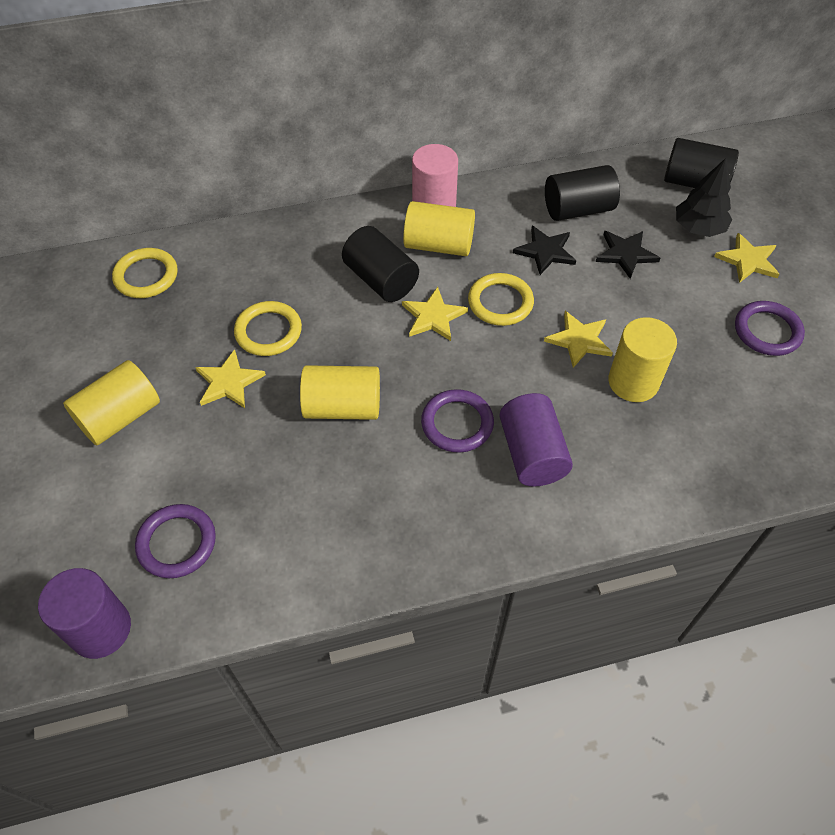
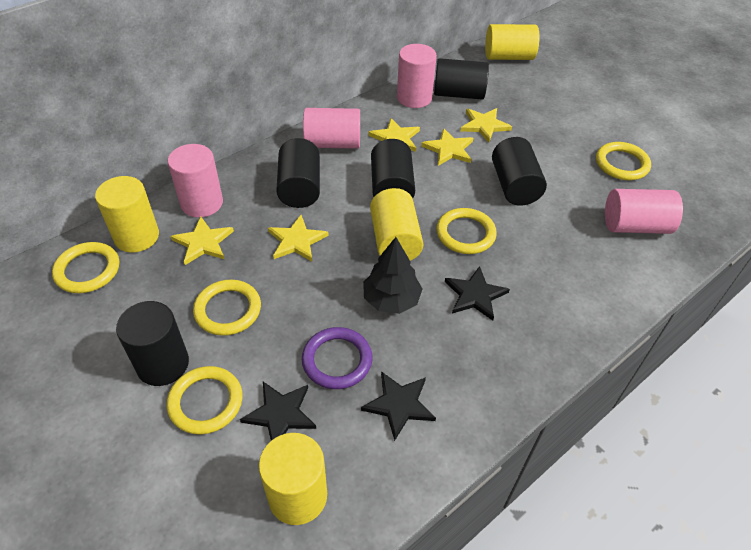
black cylinder: [342,226,419,302] [545,165,620,221] [664,138,739,188] = 3 -> [116,301,189,386] [276,138,320,208] [371,139,415,198] [434,58,489,100] [492,137,547,206] = 5
black star: [513,226,576,275] [596,231,660,279] = 2 -> [240,382,316,441] [361,371,436,441] [445,266,510,321] = 3
pink cylinder: [412,144,458,207] = 1 -> [168,144,223,218] [303,108,360,149] [397,44,437,108] [605,189,683,234] = 4
purple cylinder: [38,568,131,659] [500,393,573,486] = 2 -> none = 0
purple ring: [135,504,216,578] [421,389,494,453] [735,301,805,356] = 3 -> [302,327,372,389] = 1
yellow ring: [112,248,178,298] [234,301,302,356] [468,273,534,326] = 3 -> [52,242,119,293] [167,366,243,435] [193,280,261,336] [437,208,497,254] [596,142,651,180] = 5
yellow star: [195,349,266,408] [402,287,468,341] [544,311,613,368] [714,233,779,283] = 4 -> [171,217,234,265] [268,215,329,262] [368,118,420,152] [421,128,473,166] [460,108,512,143] = 5

